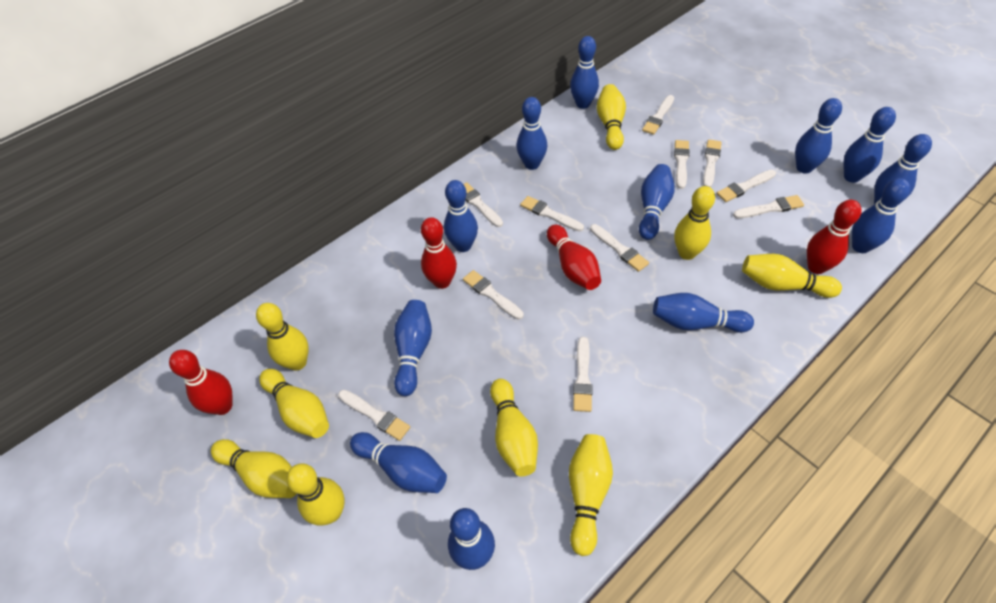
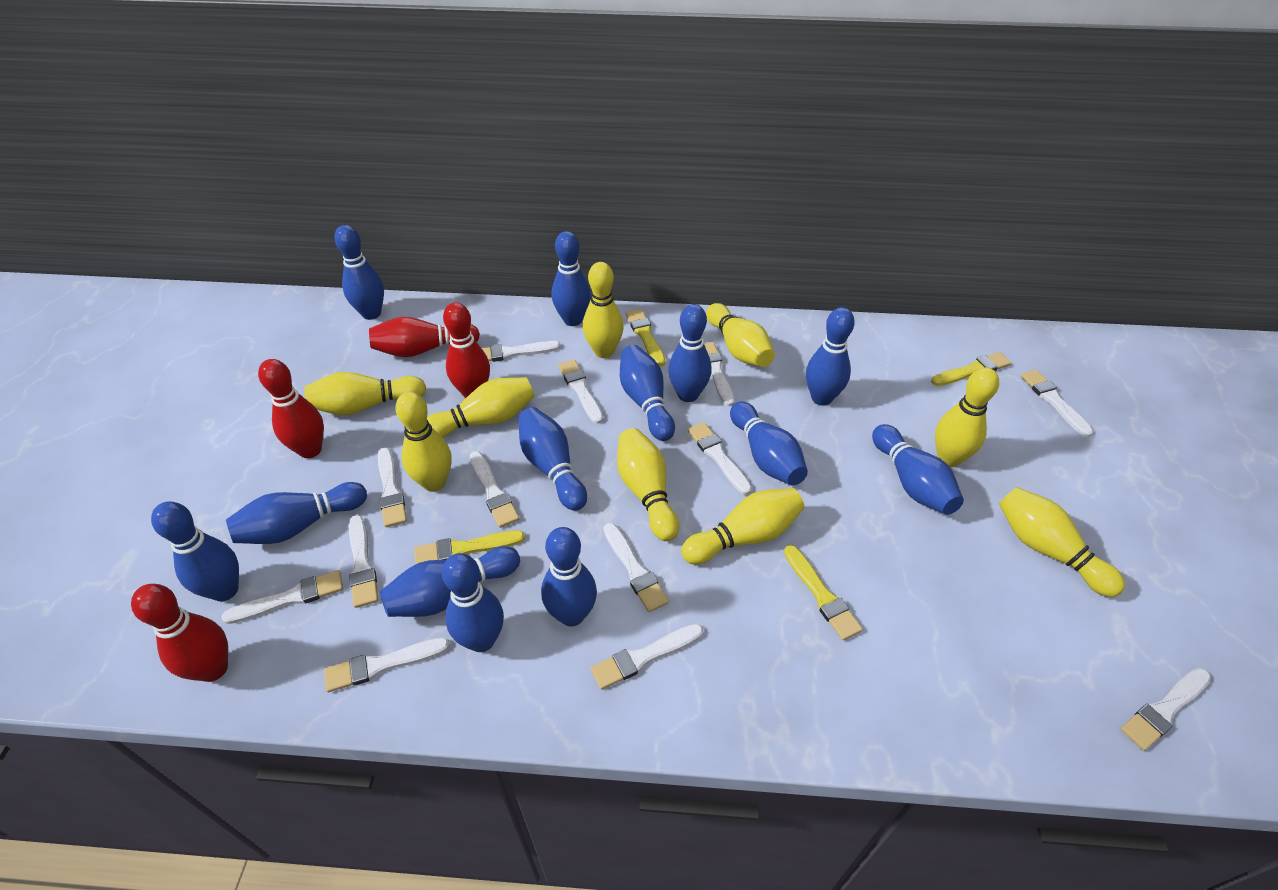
blue bowling pin: [350,432,447,493] [394,300,432,396] [444,180,478,252] [448,508,495,570] [516,97,547,170] [570,36,599,109] [639,164,675,240] [653,293,754,333] [795,98,842,174] [843,107,896,183] [852,178,910,253] [874,134,932,204] = 12 -> [151,501,239,601] [226,482,367,544] [334,225,384,320] [380,546,520,617] [442,553,504,652] [518,407,587,511] [541,527,597,626] [552,231,591,326] [620,345,675,441] [668,304,712,402] [730,401,808,485] [806,307,855,406] [872,424,964,515] = 13
white brush: [338,390,410,441] [463,270,524,320] [464,182,503,227] [520,196,584,232] [573,337,592,412] [590,224,649,272] [642,95,674,135] [674,140,690,189] [703,140,722,187] [716,170,776,202] [733,195,804,219] = 11 -> [221,570,343,624] [324,637,450,692] [349,515,378,608] [378,447,407,527] [470,451,519,528] [482,341,560,362] [558,360,603,424] [590,624,703,690] [604,523,669,612] [688,422,752,495] [704,342,735,406] [1021,370,1093,437] [1120,668,1211,751] = 13
yellow brush: none = 0 -> [414,530,525,565] [626,309,665,366] [784,545,863,640] [931,352,1011,386] = 4

